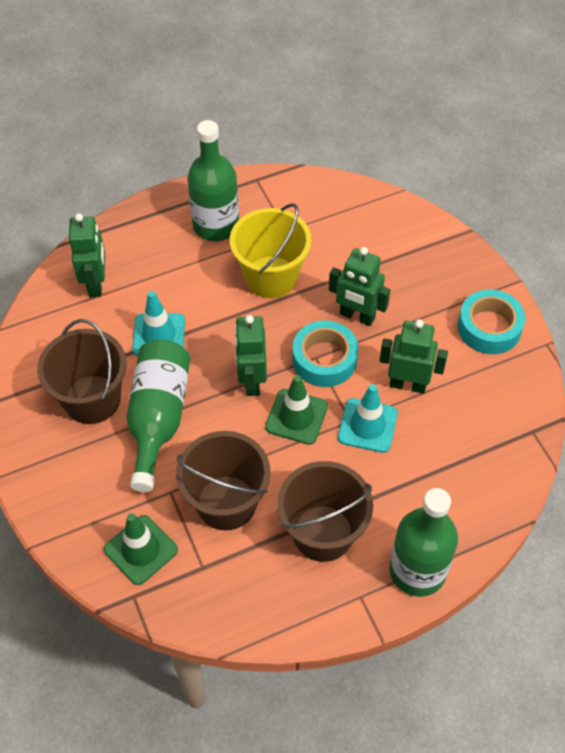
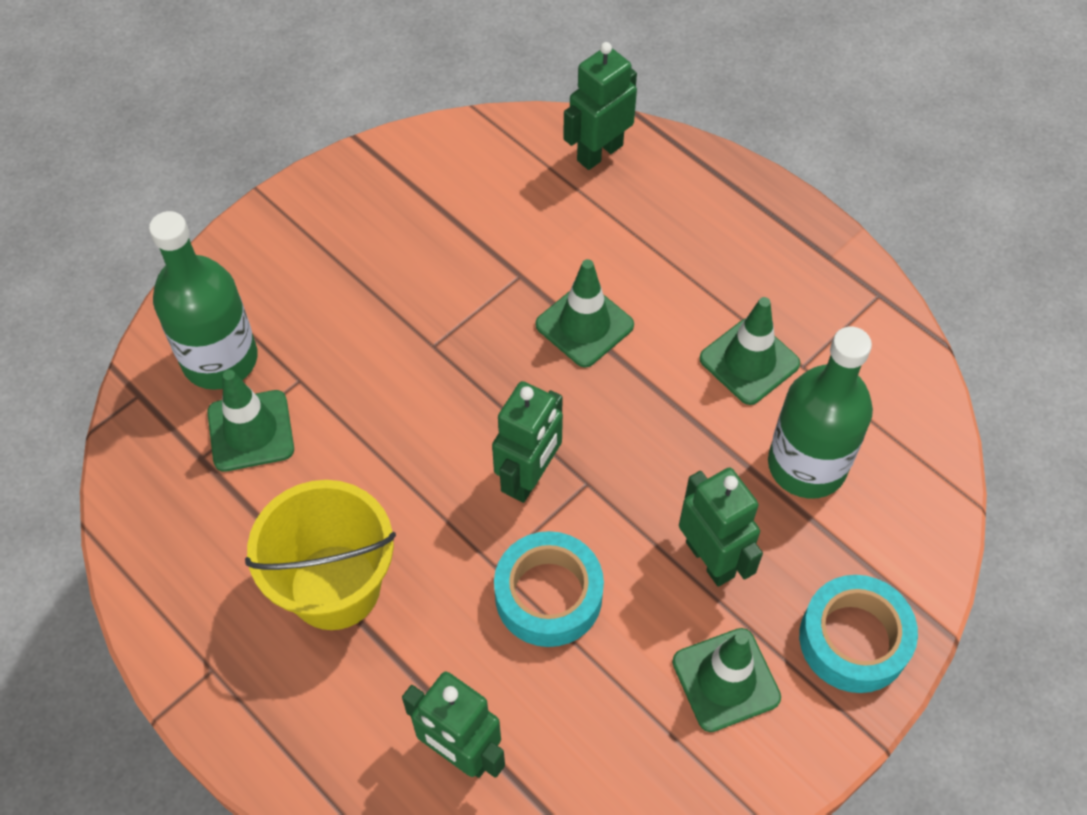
brown bucket: [37,319,126,424] [176,431,271,530] [277,461,373,562] = 3 -> none = 0
green bottle: [126,340,191,492] [187,120,239,241] [389,488,458,597] = 3 -> [149,211,258,390] [768,327,873,499] = 2
green traffic cone: [104,513,178,585] [265,375,328,445] = 2 -> [207,370,294,472] [536,259,634,367] [672,628,781,732] [699,297,800,405] = 4
turquoise traffic cone: [132,291,185,356] [338,384,398,453] = 2 -> none = 0

